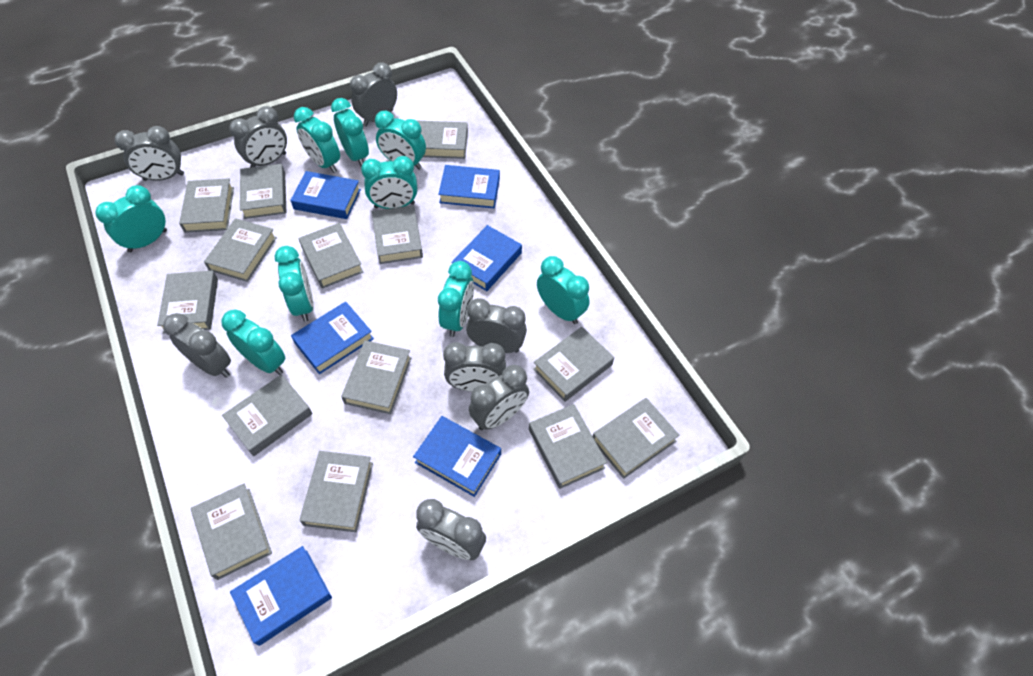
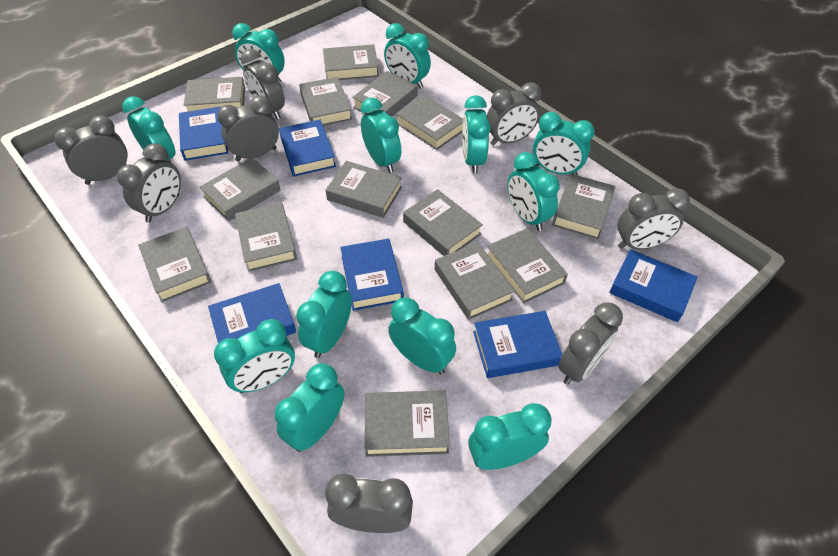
turquoise clock: [95,185,167,253] [221,310,285,375] [275,246,313,322] [294,107,340,173] [331,98,369,167] [361,156,417,209] [375,111,426,170] [438,261,474,337] [537,256,590,324] = 9 -> [122,96,176,162] [214,319,295,393] [232,23,285,84] [275,363,345,452] [296,271,352,358] [361,97,401,173] [384,23,431,89] [388,297,456,374] [462,95,491,174] [468,403,552,470] [507,152,560,231] [533,112,595,175] = 12

